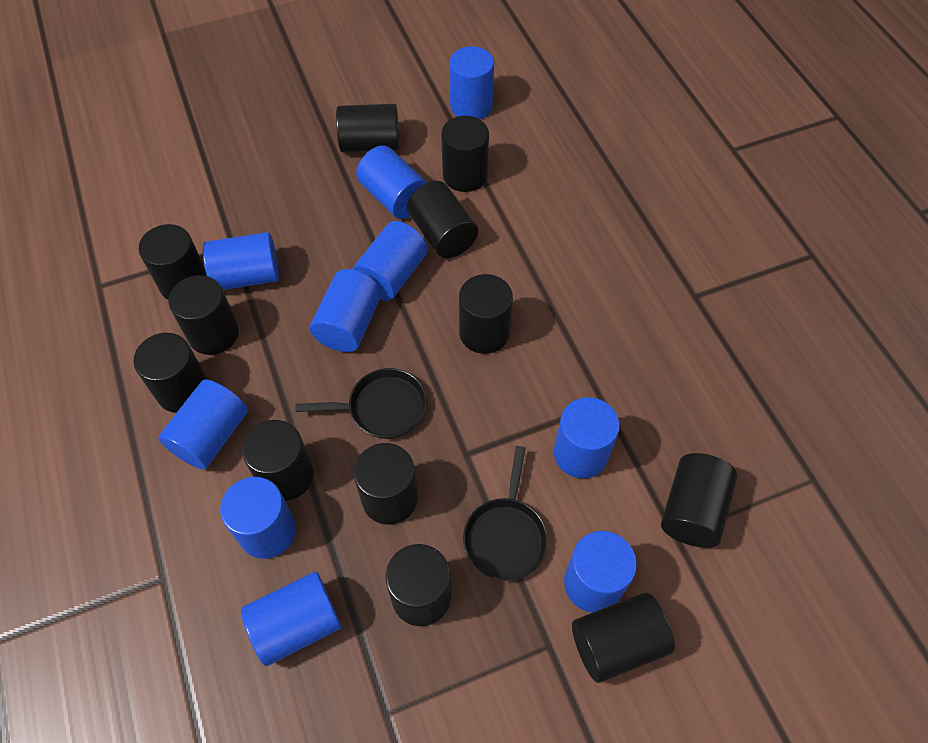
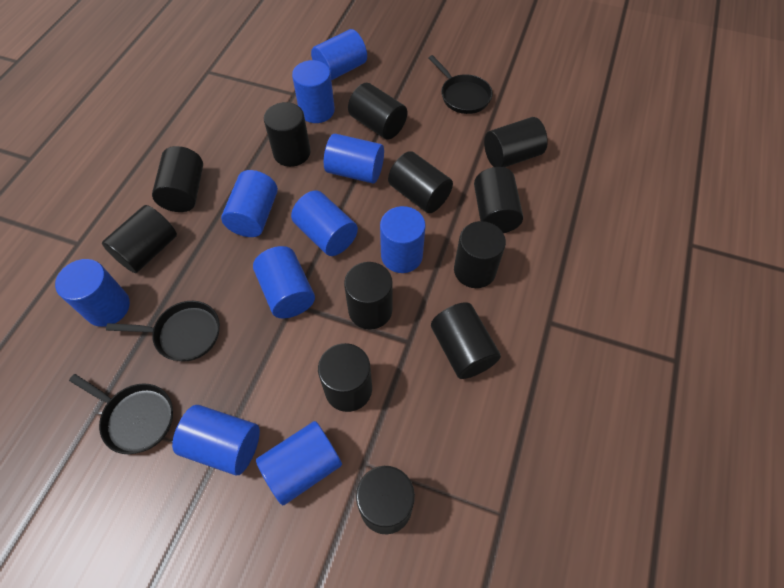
black pan: [295,368,427,439] [463,446,548,581] = 2 -> [69,374,173,454] [106,301,220,362] [429,55,493,114] = 3

